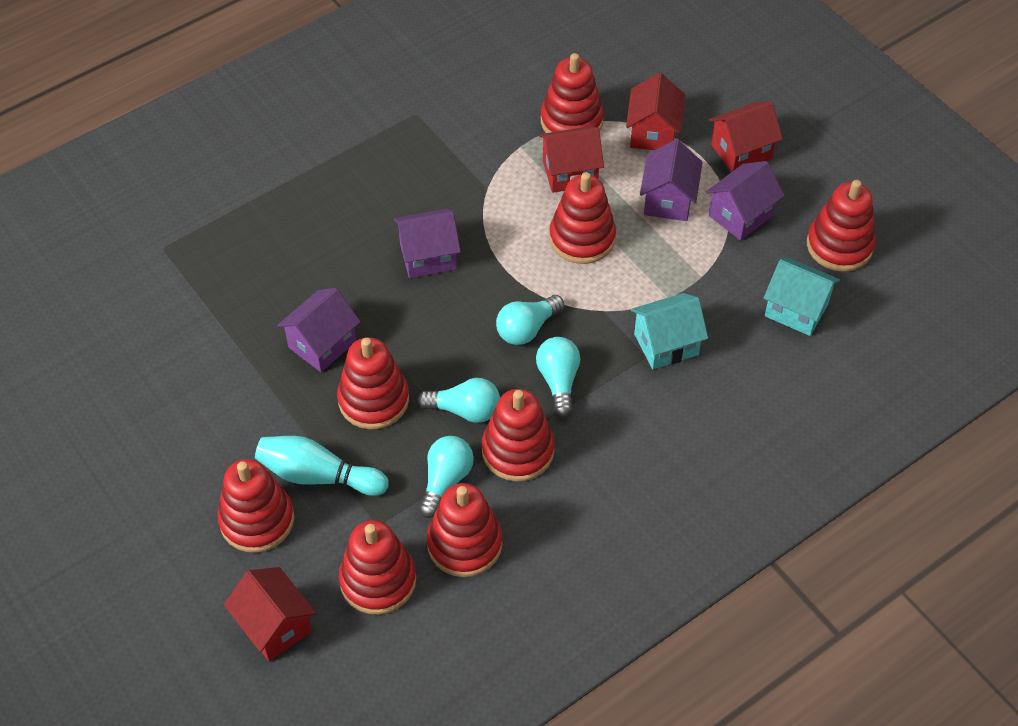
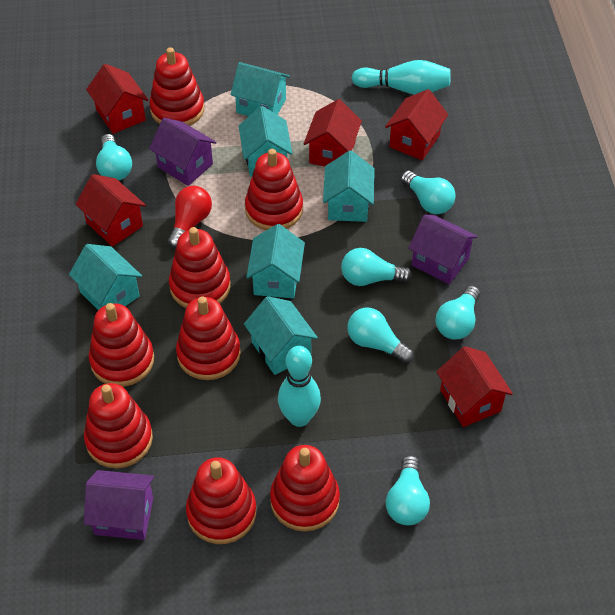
purple house: [277,288,361,372] [394,208,461,278] [640,140,703,221] [706,161,784,241] = 4 -> [84,470,154,540] [149,118,217,186] [408,215,478,284] = 3
red house: [224,567,316,661] [539,126,604,193] [626,73,685,150] [709,102,783,172] = 4 -> [76,174,146,247] [86,64,148,134] [304,99,362,166] [385,89,448,160] [437,346,513,427] = 5
red light bulb: none = 0 -> [168,186,212,249] = 1
turquoise bowling pin: [255,436,389,496] = 1 -> [278,346,321,427] [352,60,451,94] = 2
turquoise house: [631,293,708,369] [764,257,840,336] = 2 -> [69,244,142,310] [231,62,290,116] [239,106,293,177] [244,296,318,375] [246,224,305,298] [323,150,375,222] = 6
turquoise light bulb: [418,378,500,423] [419,436,474,518] [496,295,564,345] [536,337,580,418] = 4 -> [96,134,132,181] [341,248,412,286] [347,308,414,364] [386,455,430,525] [401,171,456,214] [436,285,480,340] = 6

